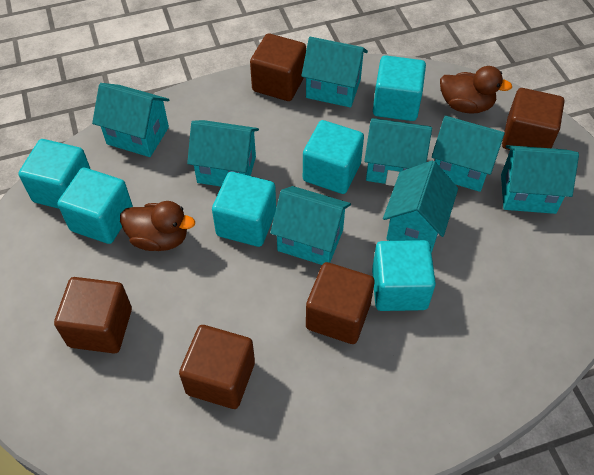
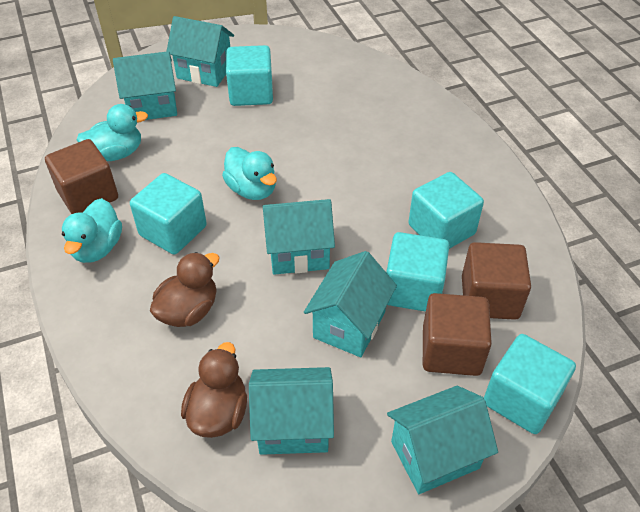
brown cube: [54,277,132,353] [179,325,255,409] [250,33,306,101] [306,262,375,344] [502,88,564,150] = 5 -> [45,139,118,214] [423,293,492,376] [462,242,531,320] = 3
turquoise cube: [18,139,90,209] [57,168,133,244] [212,172,276,247] [303,120,364,194] [372,240,436,311] [373,55,426,121] = 6 -> [130,173,207,255] [226,45,273,106] [386,232,449,312] [408,172,484,249] [484,334,576,434] = 5
turquoise duck: none = 0 -> [62,198,122,263] [77,104,148,161] [222,147,277,200] = 3
turquoise house: [92,83,169,157] [187,120,259,187] [270,186,351,265] [301,37,368,107] [364,118,432,186] [383,161,458,253] [432,116,505,192] [501,145,579,214] = 8 -> [113,51,177,120] [166,16,234,87] [249,367,334,455] [262,199,335,275] [304,251,397,357] [387,386,498,494] = 6

